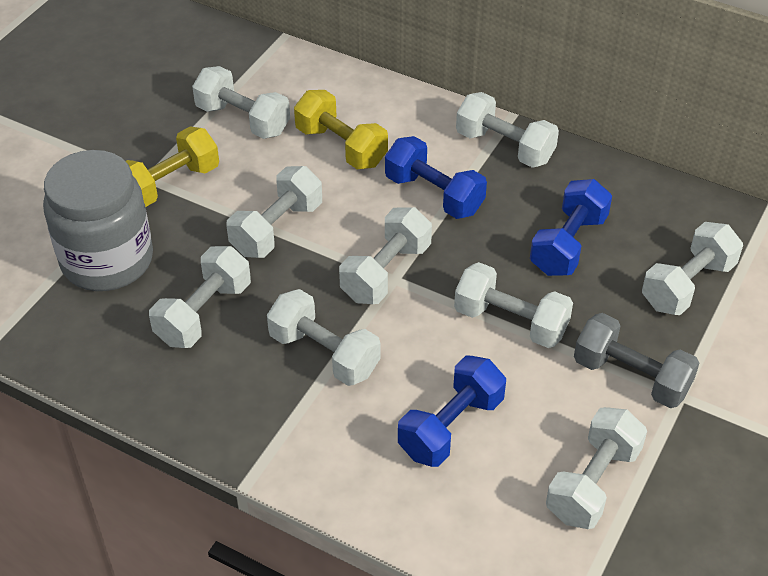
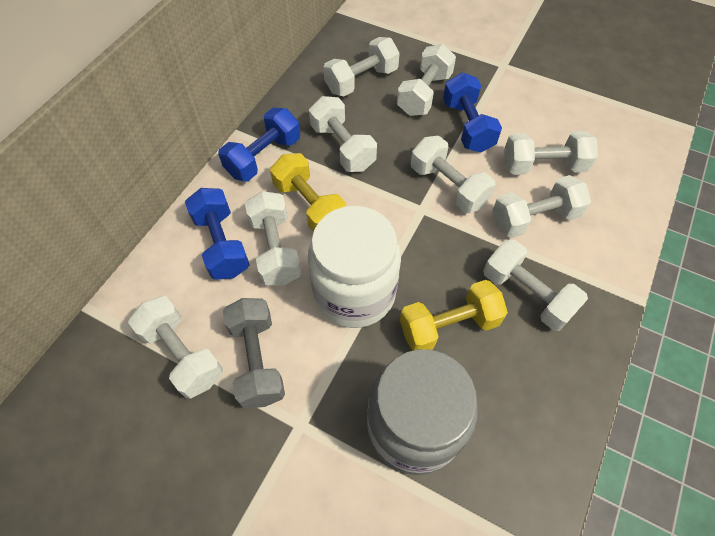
white jar: none = 0 -> [308,206,401,328] = 1

